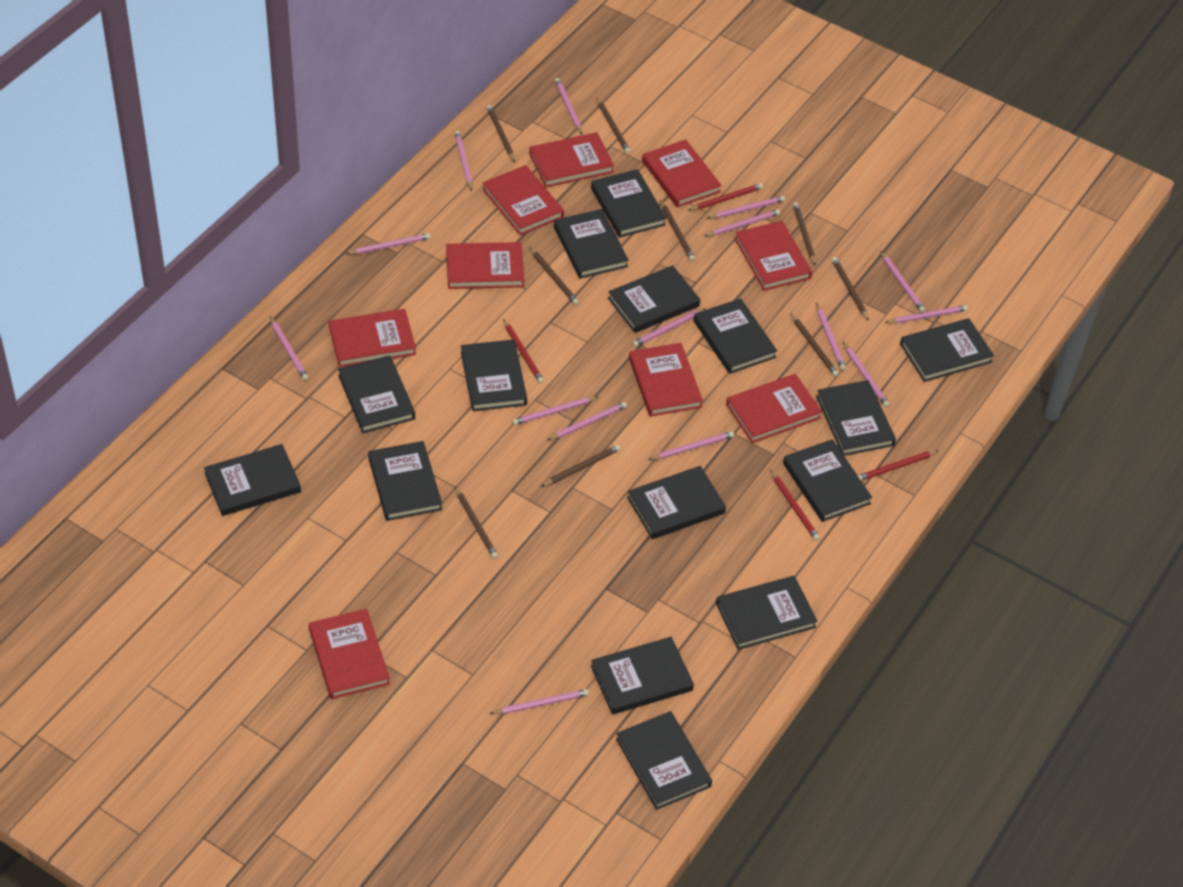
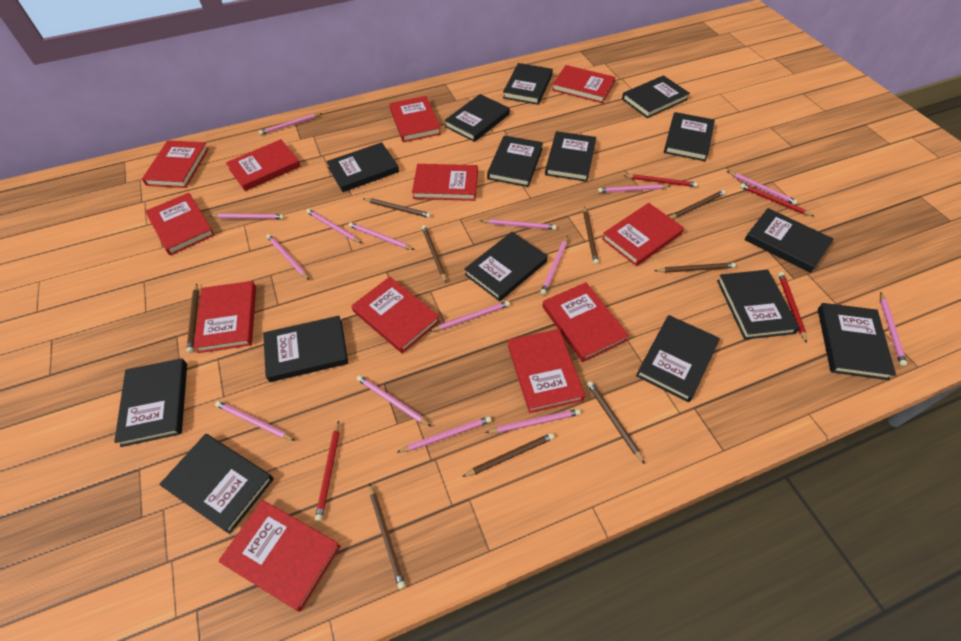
red book: [309,609,390,699] [329,309,416,367] [446,242,524,289] [483,165,564,235] [529,132,614,188] [629,343,703,417] [642,139,722,207] [726,374,822,443] [735,221,812,291] = 9 -> [142,140,209,188] [145,193,215,255] [193,281,256,353] [219,500,341,612] [226,139,301,191] [352,277,440,353] [389,96,441,142] [412,164,478,201] [508,329,585,413] [542,282,629,362] [552,65,615,103] [602,203,684,266] = 12

